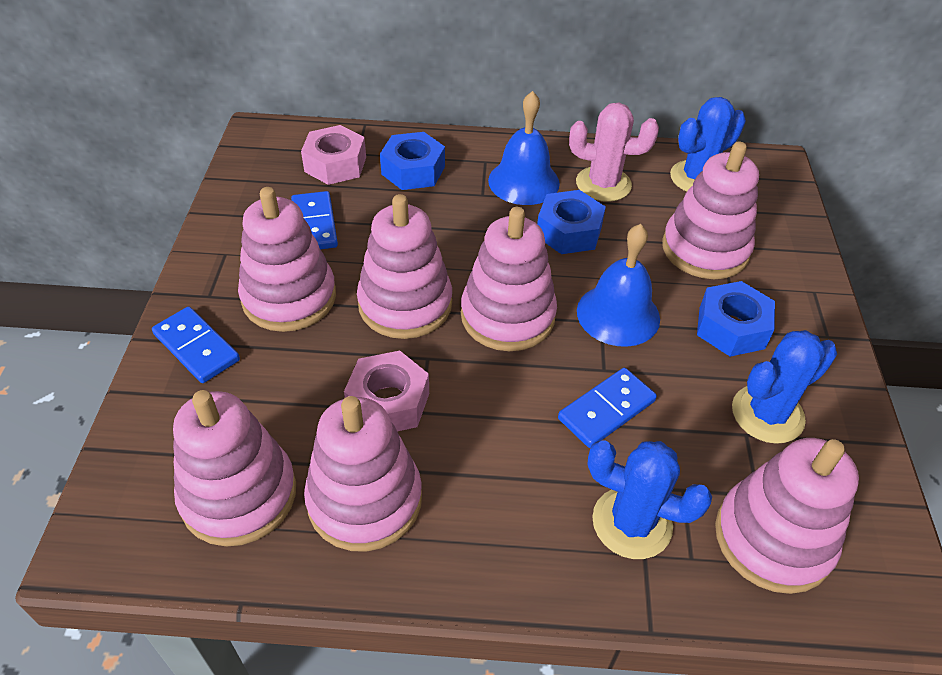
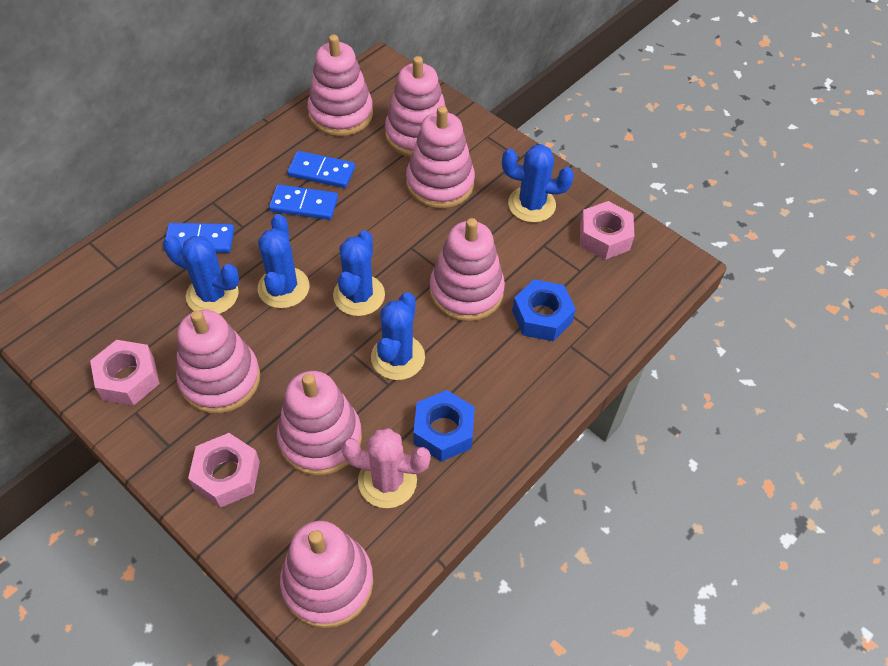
blue bell: [488,91,560,205] [577,224,660,347] = 2 -> none = 0
blue cactus: [587,440,712,559] [670,97,746,192] [732,330,837,444] = 3 -> [163,235,239,314] [258,214,309,308] [333,230,385,316] [371,292,425,380] [502,144,574,223] = 5
blue nut: [380,132,445,190] [537,190,606,254] [697,281,775,357] = 3 -> [413,390,475,462] [512,279,576,341] = 2
pink nut: [301,125,366,185] [344,351,429,432] = 2 -> [90,340,160,405] [188,433,260,508] [580,201,634,260] = 3

